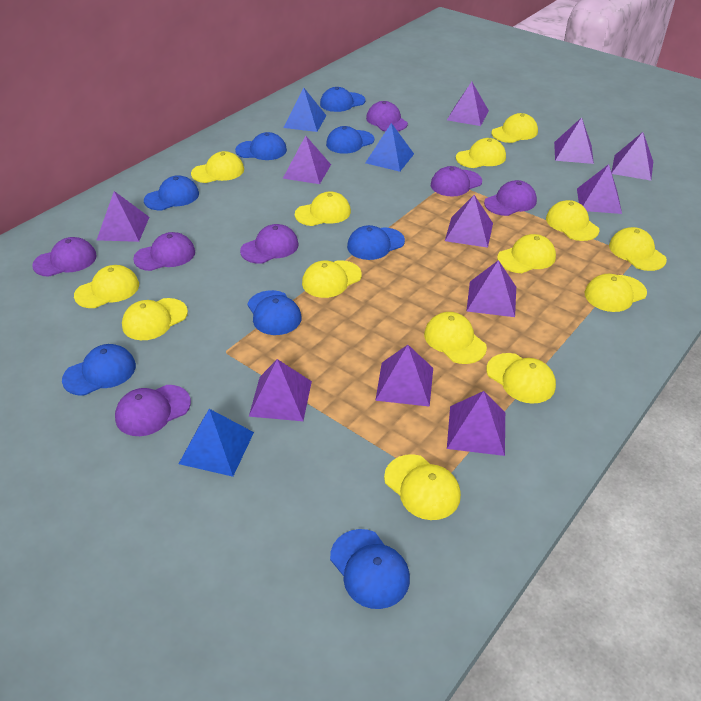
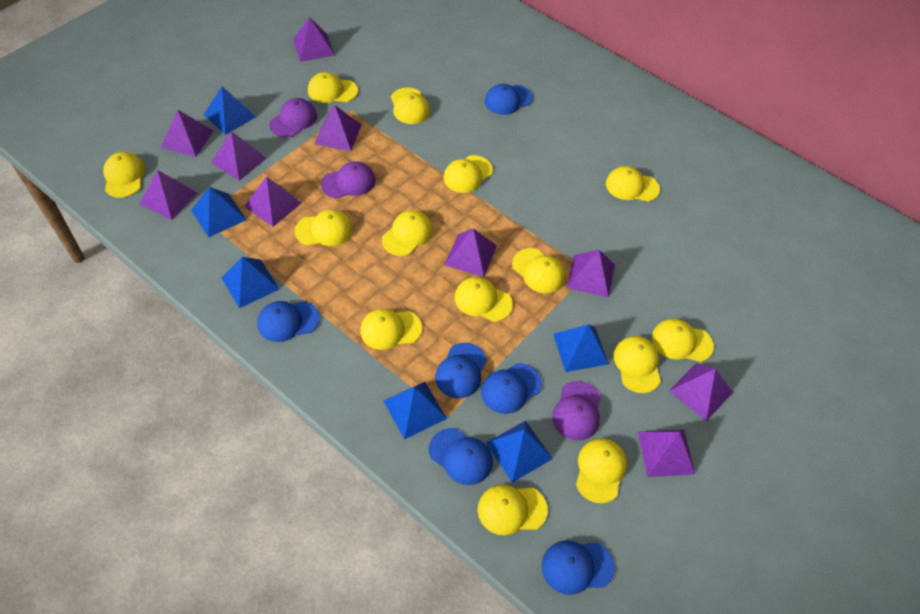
blue cap: [62,344,136,396] [144,175,199,210] [235,132,287,160] [247,290,301,335] [320,87,365,112] [326,126,374,154] [330,529,410,609] [347,225,405,260] = 8 -> [257,301,320,342] [429,428,493,485] [435,343,487,398] [481,363,542,414] [485,84,533,115] [542,540,614,595] = 6
blue pyramid: [179,409,254,477] [283,87,327,132] [365,123,414,172] = 3 -> [191,187,246,237] [204,86,256,135] [221,257,280,308] [383,382,447,439] [486,420,553,483] [553,324,609,372] = 6
purple cap: [32,237,97,277] [115,385,191,436] [133,232,195,271] [240,224,299,264] [366,101,408,132] [431,166,482,197] [484,180,537,216] = 7 -> [269,98,317,138] [321,161,376,198] [552,381,601,440] = 3
purple pyramid: [97,191,149,242] [249,359,312,421] [283,136,331,184] [375,345,433,407] [445,195,493,248] [447,82,489,126] [447,391,505,456] [466,260,516,317] [554,117,594,164] [577,164,622,214] [612,132,653,181] = 11 -> [140,170,197,220] [161,109,213,157] [211,131,267,181] [244,176,302,227] [293,17,335,62] [315,105,361,151] [445,228,497,277] [567,250,615,298] [638,429,695,477] [669,363,733,421] = 10

